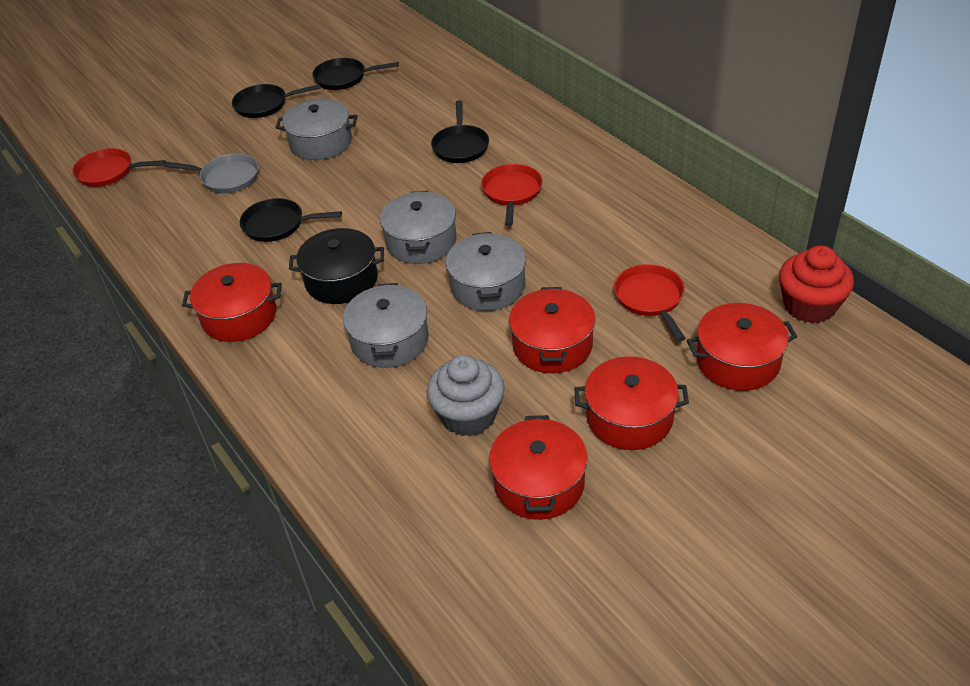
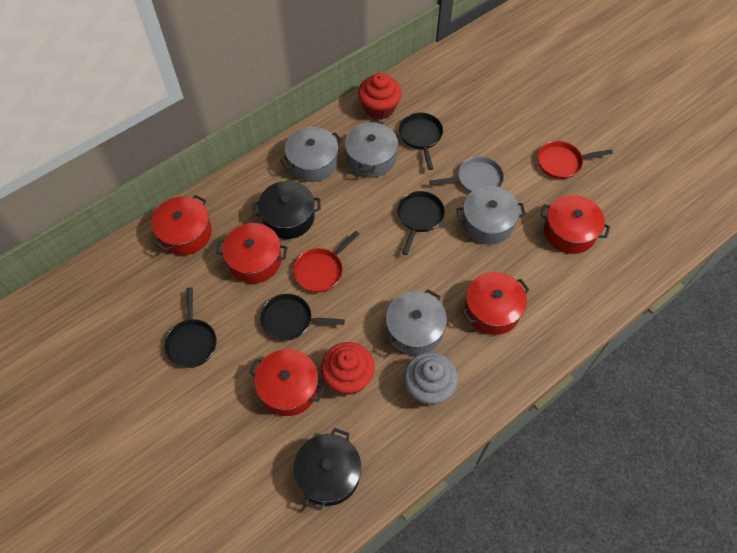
black pot: [289,228,384,304] = 1 -> [253,181,321,239] [293,428,361,511] = 2
red cupcake: [779,245,854,323] = 1 -> [321,342,375,395] [358,73,402,120] = 2
red pan: [72,148,166,187] [481,164,543,226] [614,264,686,341] = 3 -> [293,231,359,293] [538,141,613,179] = 2

